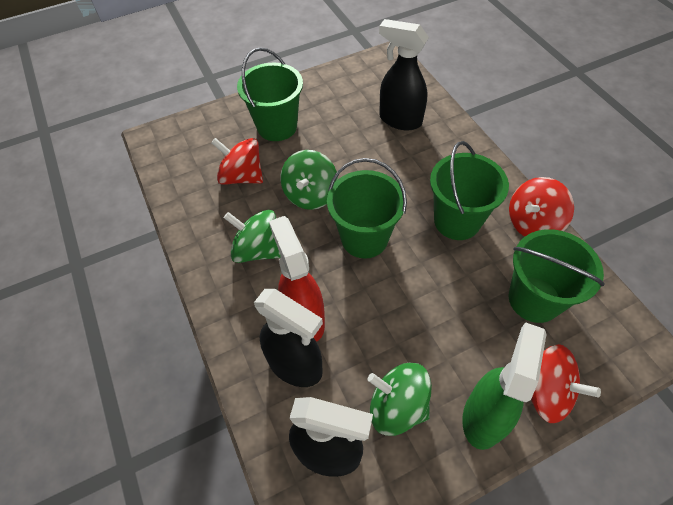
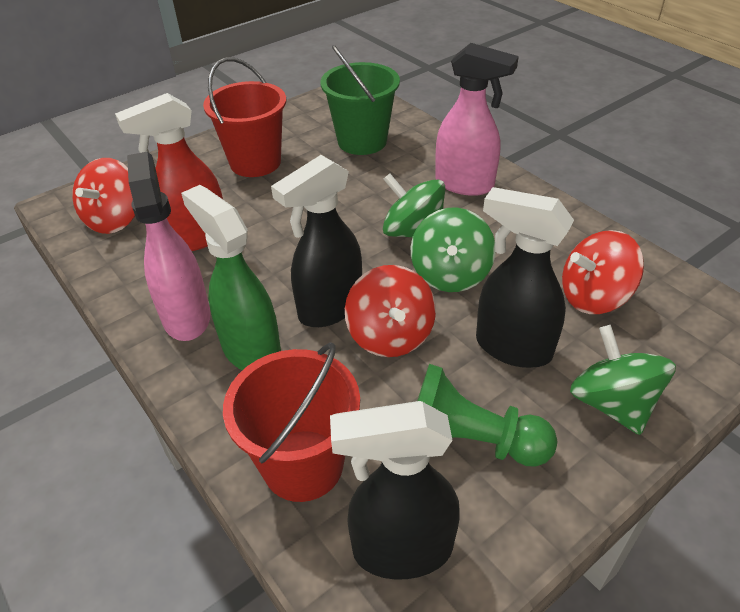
green bucket: [237,47,303,141] [327,158,407,259] [430,141,509,240] [509,229,605,323] = 4 -> [321,45,400,155] = 1
green pawn: none = 0 -> [417,364,557,467] = 1
pink spray bottle: none = 0 -> [127,152,211,341] [435,43,519,196] = 2
red bucket: none = 0 -> [203,57,286,177] [223,342,360,502] = 2

